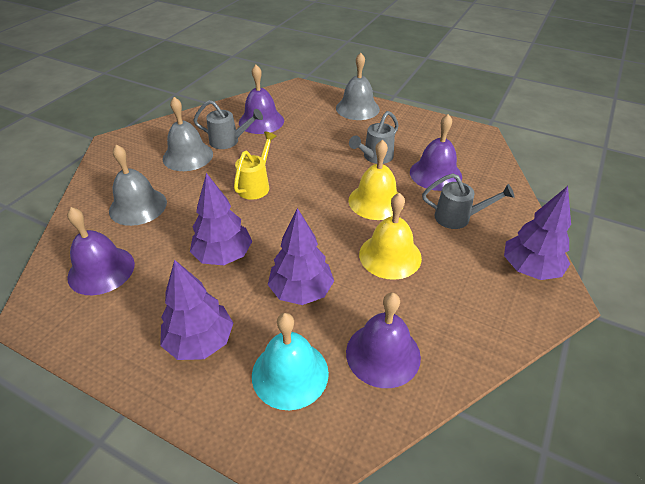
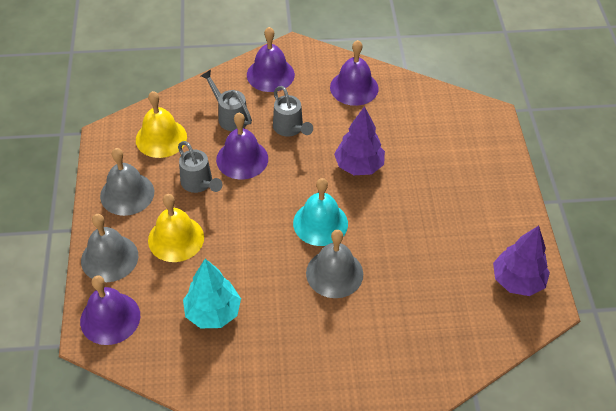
purple tree: [160,259,233,360] [190,173,252,265] [268,208,334,305] [504,186,571,280] = 4 -> [334,106,385,175] [493,226,550,296] = 2
turquoise tree: none = 0 -> [183,259,241,328] = 1
yellow watering can: [234,131,277,200] = 1 -> none = 0

